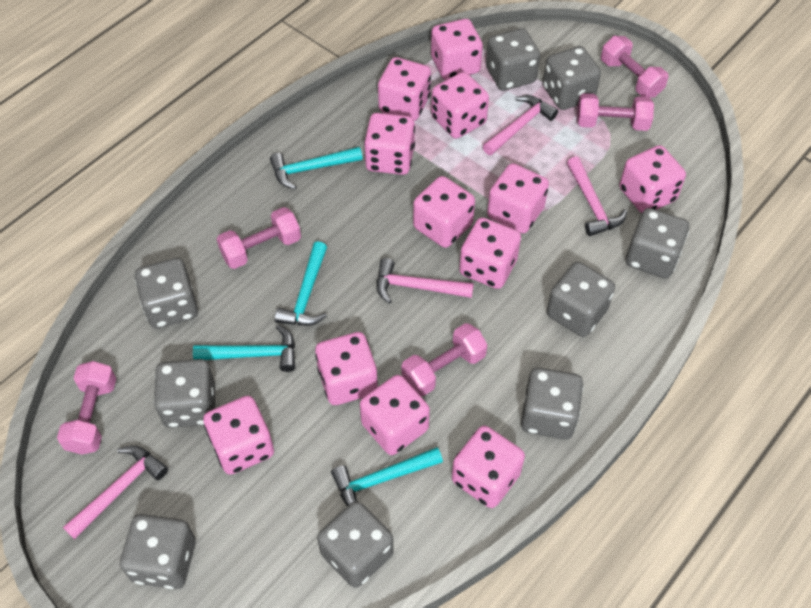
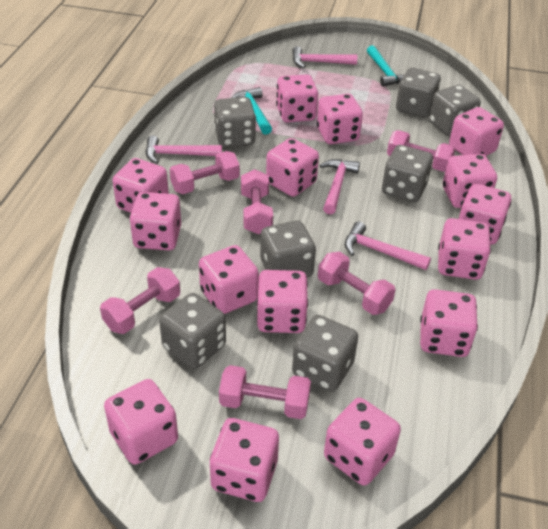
grey dice: [120,514,196,589] [135,258,198,329] [154,359,215,428] [317,501,394,588] [486,28,540,91] [521,368,583,440] [543,46,601,110] [547,262,615,337] [626,208,689,278] = 9 -> [159,293,226,369] [214,97,256,147] [260,220,316,277] [292,315,358,392] [382,145,433,202] [396,68,441,117] [429,85,481,136] = 7
pink dice: [203,396,274,475] [315,332,378,405] [360,375,430,455] [364,113,415,175] [378,57,431,121] [413,176,475,248] [431,19,483,80] [431,72,489,139] [452,426,525,508] [459,218,521,289] [487,163,549,234] [620,145,686,213] = 12 -> [104,379,178,465] [112,158,169,213] [130,192,181,250] [199,245,259,314] [210,418,279,502] [257,270,308,333] [266,138,319,197] [276,74,318,123] [317,94,363,144] [324,398,401,486] [420,289,478,357] [438,218,491,280] [443,154,497,208] [449,107,504,156] [459,183,511,245] = 15
pink dumbbell: [57,361,116,455] [217,207,301,269] [401,323,487,396] [577,93,654,131] [601,36,668,98] = 5 -> [100,267,180,334] [170,151,240,194] [219,365,311,419] [241,169,273,234] [318,252,396,315] [387,130,456,172] = 6
turquoise hammer: [193,325,295,372] [270,147,363,189] [275,241,327,326] [331,447,443,506] = 4 -> [232,87,272,135] [367,45,404,87] = 2

